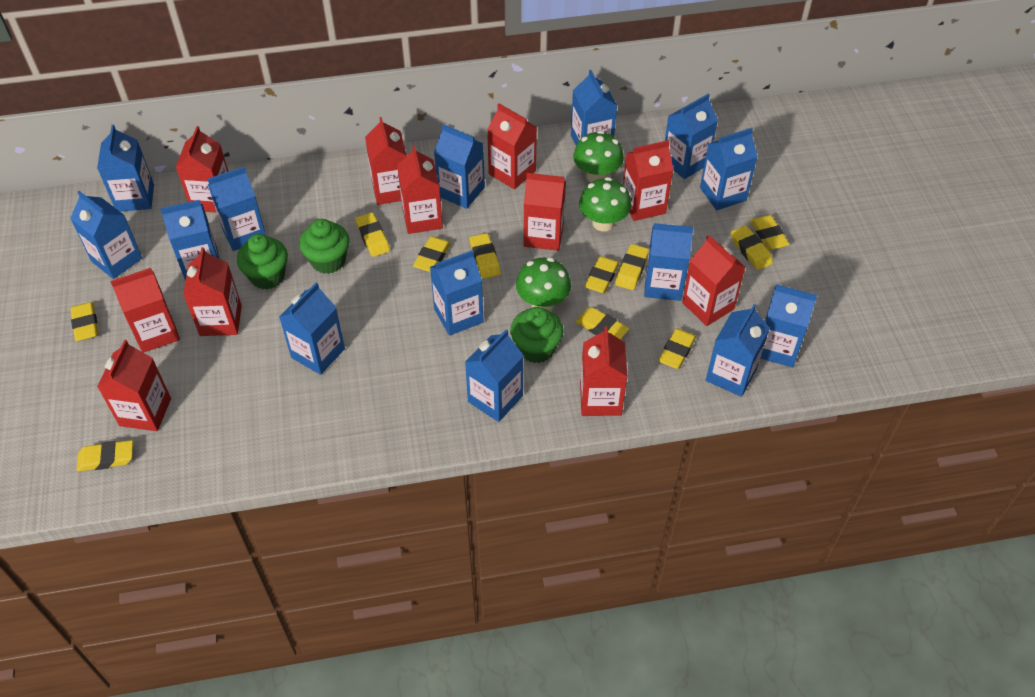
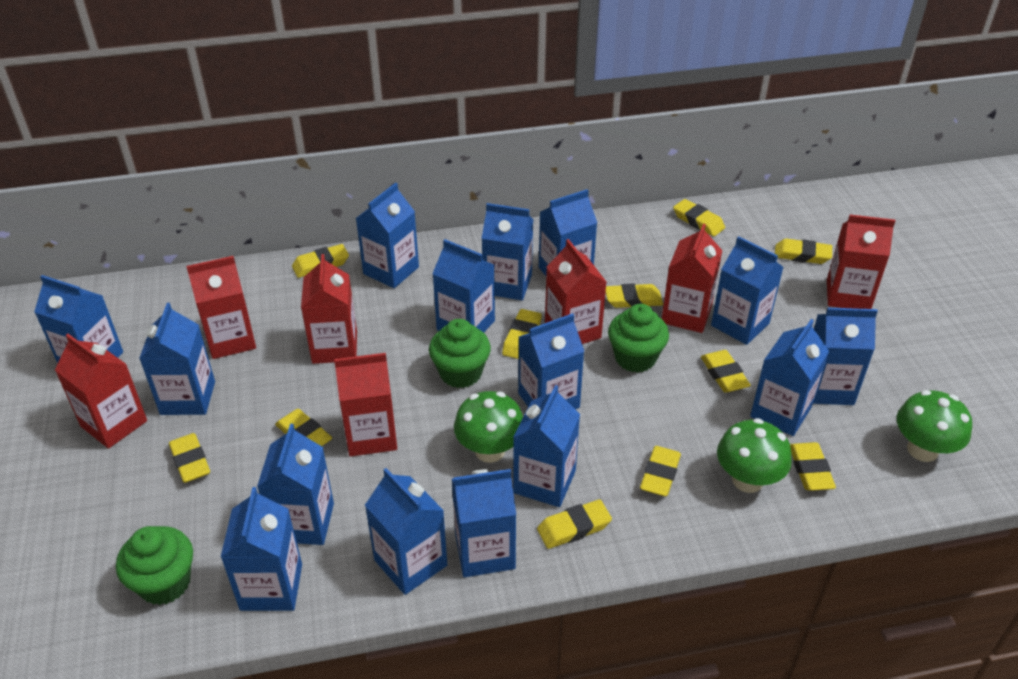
blue carton: [70,191,142,279] [97,125,154,212] [160,200,219,281] [208,167,266,251] [279,282,345,375] [430,250,484,336] [434,124,485,209] [465,329,524,422] [571,70,617,145] [644,223,694,301] [665,94,718,179] [700,128,758,210] [706,304,770,397] [760,284,817,367] = 14 -> [34,275,123,363] [139,303,215,415] [221,487,302,611] [257,424,334,545] [356,183,419,288] [365,468,447,595] [432,239,495,333] [452,469,516,577] [482,203,533,300] [513,385,580,507] [518,313,584,409] [539,189,597,276] [711,236,784,345] [750,319,829,436] [813,308,878,405] = 15
red carton: [97,340,171,431] [110,268,180,353] [176,126,228,213] [183,247,242,336] [365,117,407,205] [397,145,443,234] [487,103,537,189] [524,173,566,251] [580,327,628,416] [623,140,673,221] [682,235,745,326] = 11 -> [55,334,147,449] [186,256,256,359] [301,254,357,364] [334,353,397,456] [545,239,606,344] [662,224,723,333] [827,215,895,309] = 7

